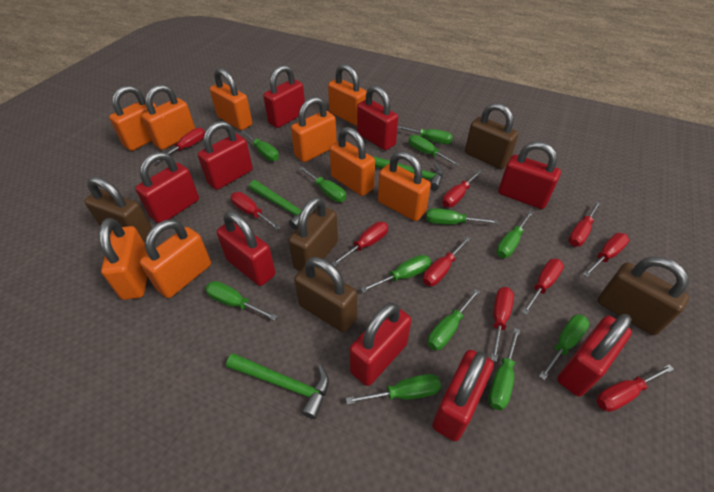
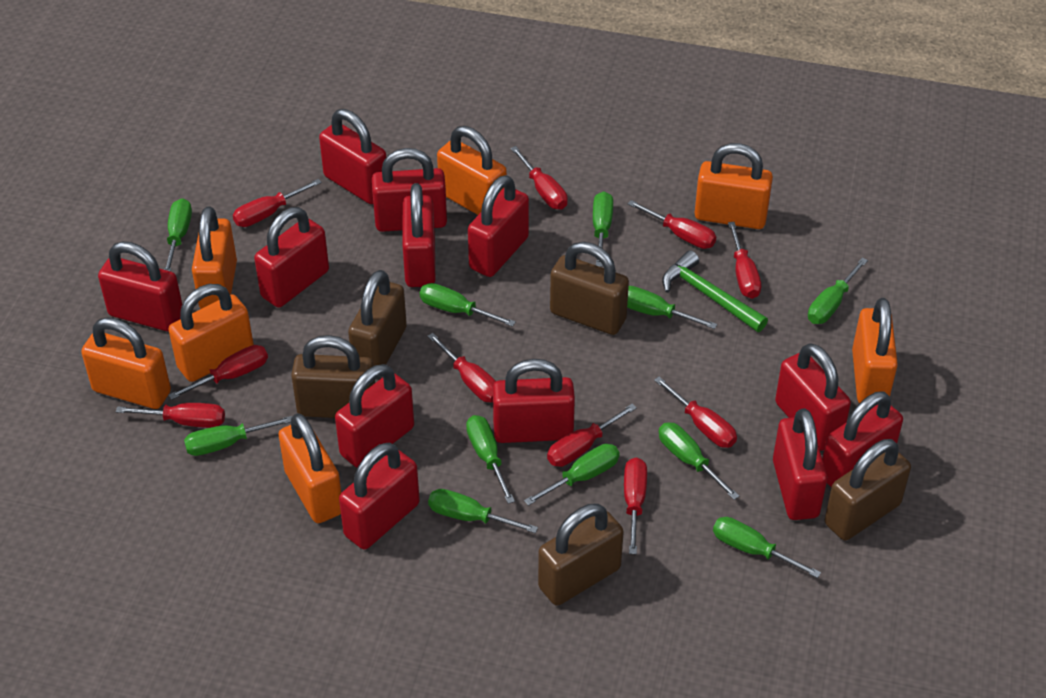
green hammer: [226,353,329,419] [249,180,315,230] [374,157,443,191] = 3 -> [662,250,768,332] = 1
green screwdriver: [205,281,278,321] [240,130,279,161] [299,166,346,202] [346,374,441,404] [361,255,431,293] [397,126,453,144] [409,135,460,166] [426,208,498,225] [428,289,480,350] [488,328,520,410] [496,211,533,258] [539,315,589,380] = 12 -> [164,198,192,271] [184,416,292,456] [419,283,516,327] [428,489,538,533] [466,415,515,504] [524,444,620,506] [593,192,613,267] [627,286,717,329] [659,422,739,500] [713,517,821,578] [808,257,868,324] = 11
orange padlock: [99,218,147,300] [109,85,157,151] [140,219,211,298] [142,84,195,150] [210,68,252,130] [291,97,337,162] [328,64,367,126] [329,127,375,196] [378,151,431,221] = 9 -> [81,317,171,409] [168,284,254,382] [192,206,237,309] [278,413,341,523] [437,126,507,215] [695,143,773,229] [852,298,898,403] = 7
red padlock: [135,152,199,223] [198,121,253,190] [217,211,275,286] [263,65,305,128] [349,303,412,386] [357,85,398,150] [432,350,494,441] [498,141,561,209] [557,314,632,397] = 9 -> [98,241,183,332] [254,207,329,307] [319,109,386,204] [335,364,414,468] [339,443,420,549] [372,148,447,232] [403,183,435,287] [468,175,529,277] [493,359,575,443] [773,408,827,520] [775,343,851,451] [822,392,903,488] = 12

